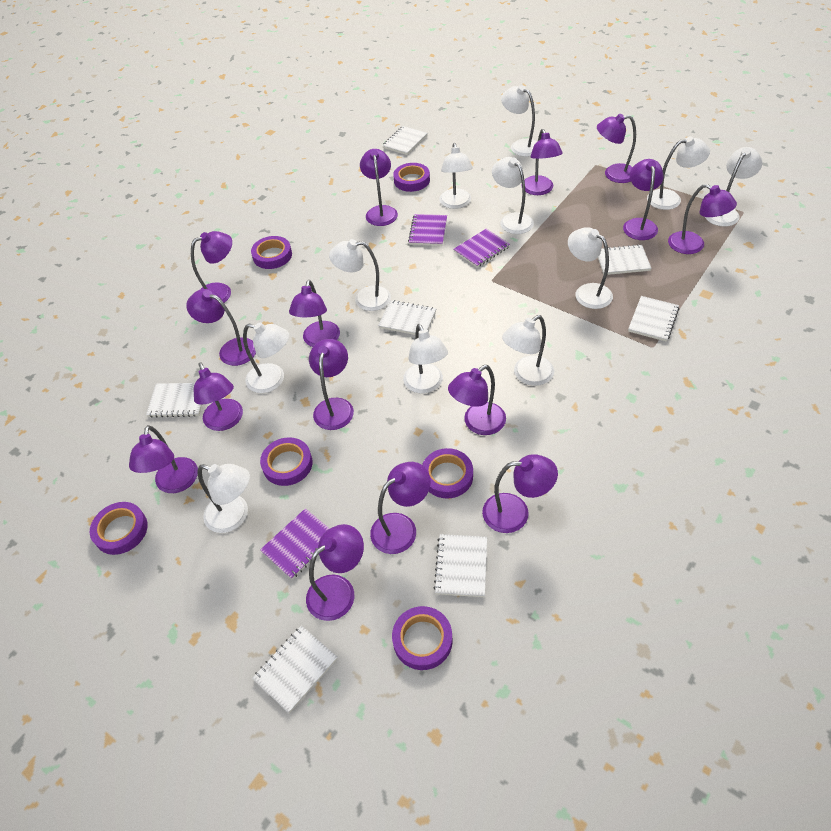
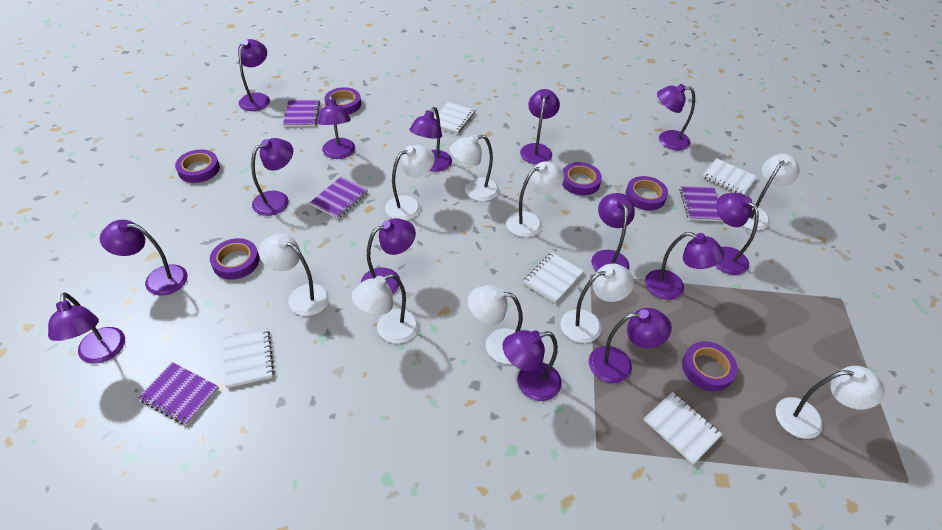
purple lamp: [129,425,198,493] [186,289,256,366] [191,231,232,303] [194,362,243,431] [289,280,340,347] [306,524,364,621] [309,339,354,430] [360,149,398,226] [370,462,430,554] [448,365,506,435] [482,454,558,533] [521,129,563,195] [597,114,636,183] [623,159,664,240] [668,184,737,254] = 15 -> [48,292,125,364] [100,220,188,296] [238,39,270,111] [251,138,293,216] [318,95,355,159] [361,218,416,295] [409,107,452,172] [502,330,562,401] [520,89,560,164] [589,308,672,383] [591,193,635,272] [645,232,724,300] [657,84,695,150] [715,193,759,275] = 14
purple notebook: [260,508,330,579] [408,214,447,246] [453,229,510,268] = 3 -> [138,362,219,425] [283,100,320,127] [310,177,368,219] [679,186,722,221] = 4
white lamp: [198,464,250,533] [243,322,289,393] [329,239,391,311] [403,324,448,393] [439,143,473,209] [492,157,534,234] [501,85,537,157] [502,315,554,386] [568,227,613,309] [647,136,710,210] [705,147,762,227] = 11 -> [259,233,330,316] [352,274,419,343] [385,145,435,220] [450,134,499,201] [468,285,523,364] [506,161,564,237] [560,264,634,343] [743,154,800,230] [776,366,885,439] = 9
white notebook: [146,383,202,418] [252,626,338,713] [378,300,436,335] [382,126,427,155] [434,534,487,597] [598,244,651,275] [628,296,679,341] = 7 -> [223,328,274,388] [434,101,475,134] [523,252,584,303] [644,392,723,465] [702,158,757,195] = 5

